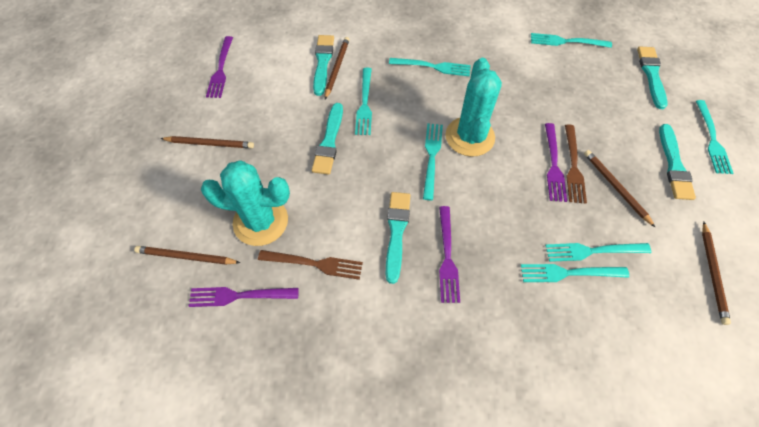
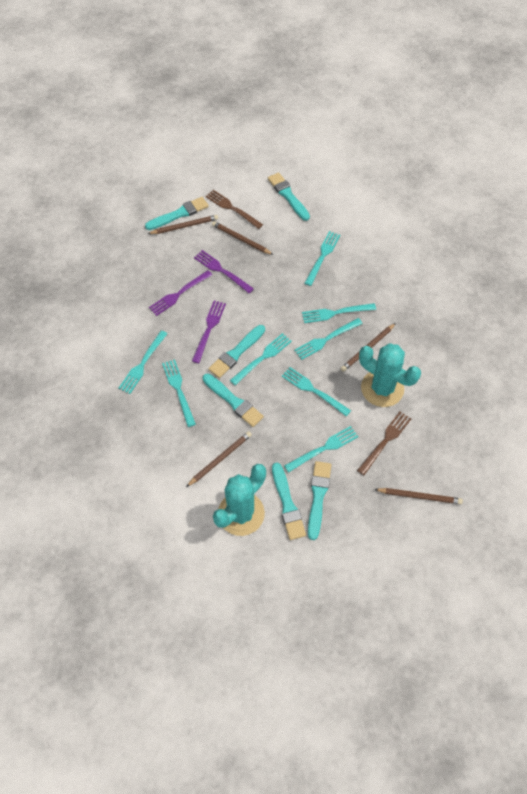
purple fork: [188,287,299,307] [206,36,233,98] [439,206,460,303] [545,123,567,202] = 4 -> [149,270,212,316] [192,301,226,363] [194,250,254,294] = 3
turquoise brush: [312,103,343,175] [313,35,334,96] [386,192,411,284] [637,47,667,109] [659,124,696,200] = 5 -> [145,197,209,230] [203,374,264,427] [208,325,265,378] [268,172,310,221] [272,463,306,540] [308,461,331,540] = 6
turquoise fork: [355,68,372,135] [389,58,471,77] [423,123,443,200] [521,264,629,282] [531,33,612,48] [545,243,651,262] [696,100,733,174] = 7 -> [118,331,167,394] [162,359,196,427] [230,333,292,385] [282,367,351,417] [284,426,358,473] [294,318,363,360] [302,303,376,323] [304,231,340,286] = 8

